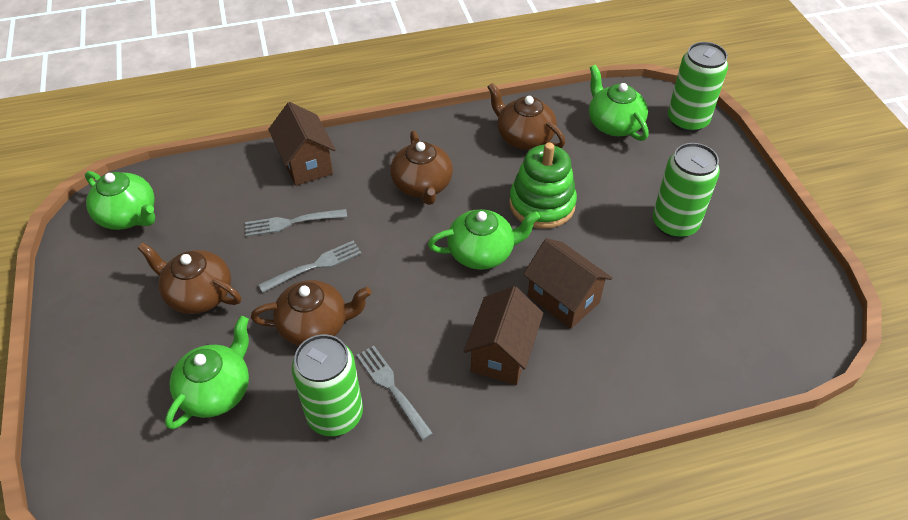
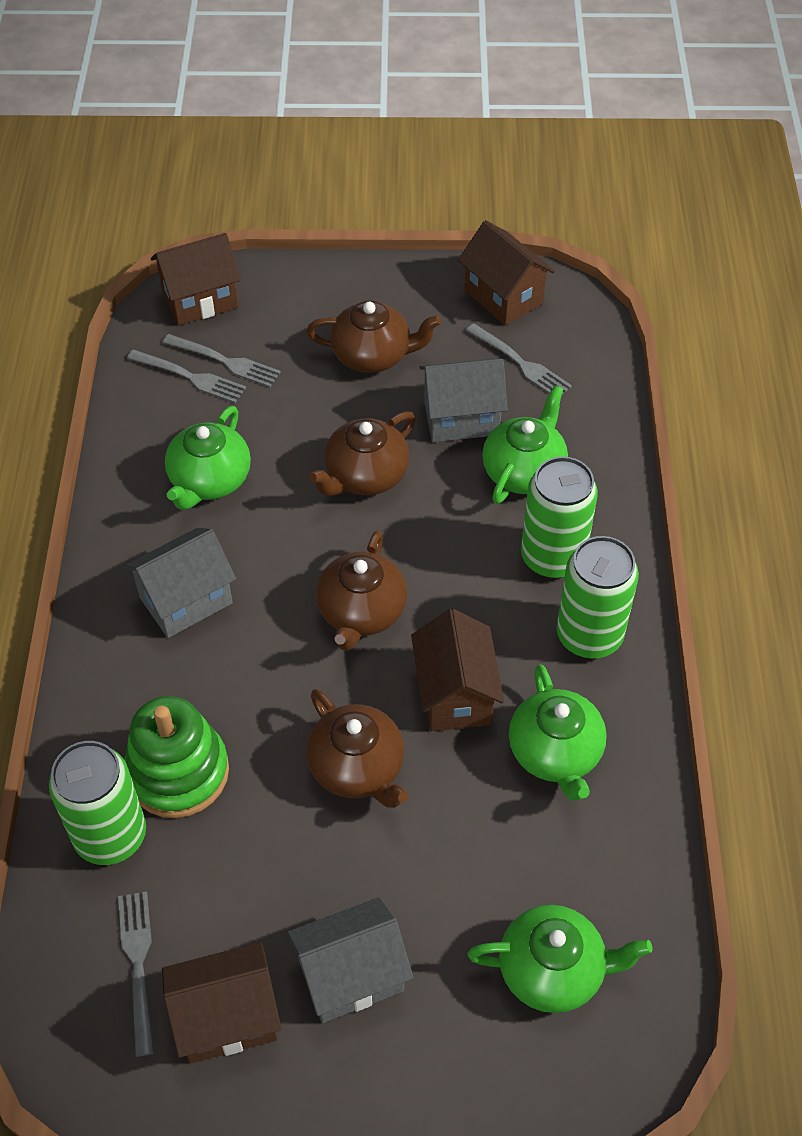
brown house: [268,102,336,186] [463,286,543,385] [523,238,612,329] = 3 -> [151,233,241,326] [162,942,281,1064] [411,609,504,731] [458,220,555,326] = 4
grey fork: [245,209,347,237] [259,240,362,293] [356,346,433,440] = 3 -> [118,891,155,1057] [127,350,246,403] [163,334,281,387] [466,324,572,395] = 4
grey house: none = 0 -> [124,528,236,638] [287,897,413,1023] [419,358,508,442] = 3

